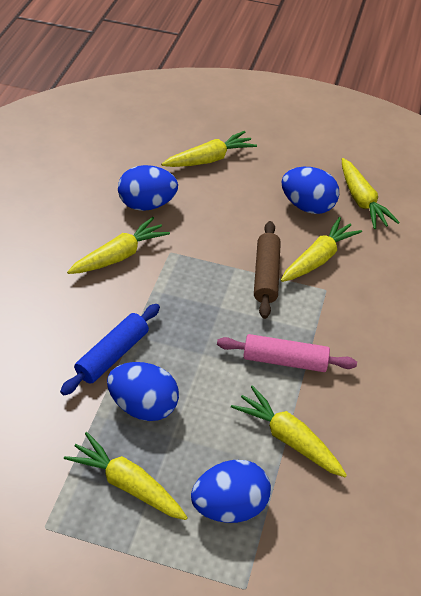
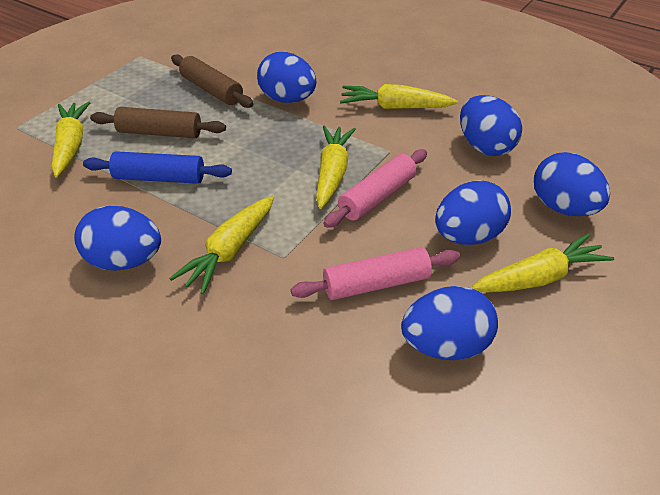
blue egg: [107,362,179,421] [118,165,178,211] [191,460,271,523] [281,167,339,214] = 4 -> [74,206,161,271] [257,52,316,103] [401,286,498,360] [435,180,511,245] [460,95,522,156] [534,152,610,216] = 6
brown rolling pin: [254,221,281,319] = 1 -> [90,107,226,138] [171,54,254,108] = 2
pink rolling pin: [217,334,357,372] = 1 -> [291,247,460,300] [323,149,427,228] = 2
yellow carrot: [64,432,188,520] [67,217,170,274] [161,131,257,167] [231,385,347,477] [281,217,362,282] [342,158,400,229] = 6 -> [52,101,90,178] [169,196,274,294] [316,126,356,209] [340,84,458,109] [470,233,614,292] = 5

